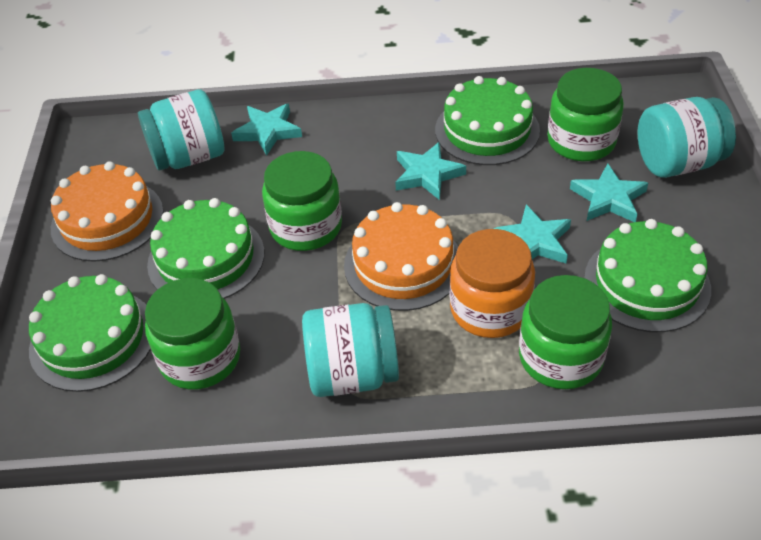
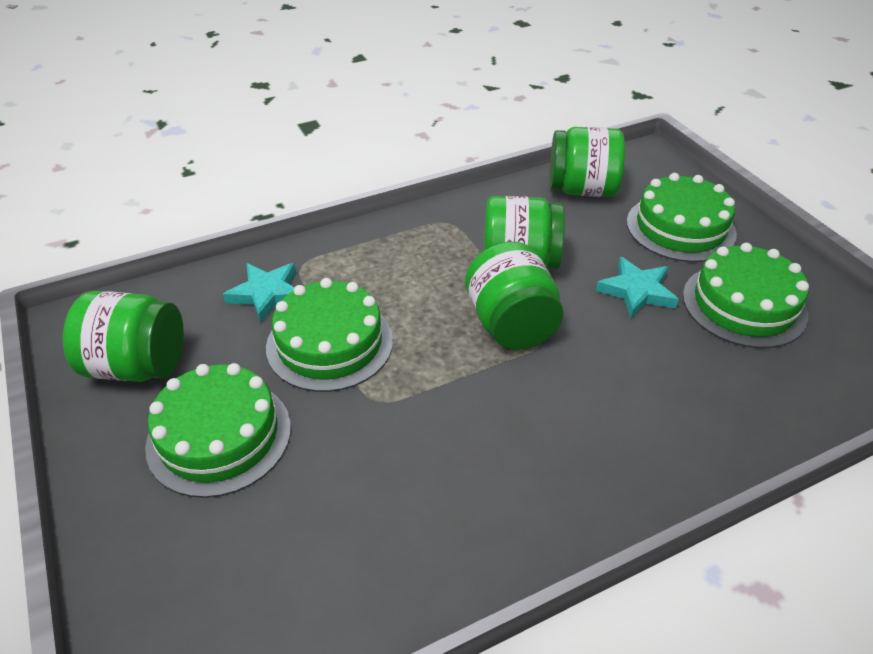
orange cake: [51,161,164,262] [344,202,458,311] = 2 -> none = 0
orange jar: [450,229,535,338] = 1 -> none = 0
turquoise jar: [138,89,225,171] [302,303,399,397] [637,97,736,178] = 3 -> none = 0
turquoise star: [231,104,302,156] [395,142,466,200] [493,204,571,263] [570,163,648,222] = 4 -> [223,263,296,323] [596,257,679,318] = 2

